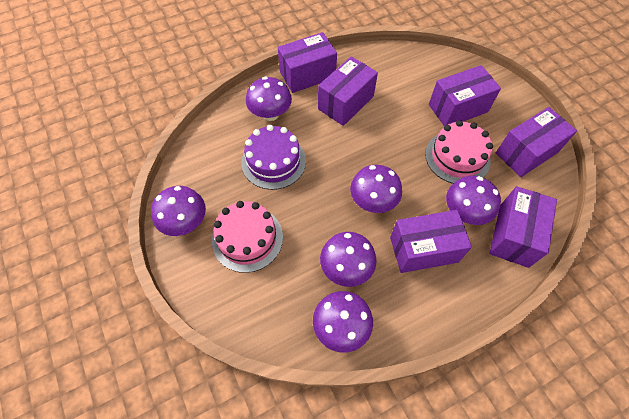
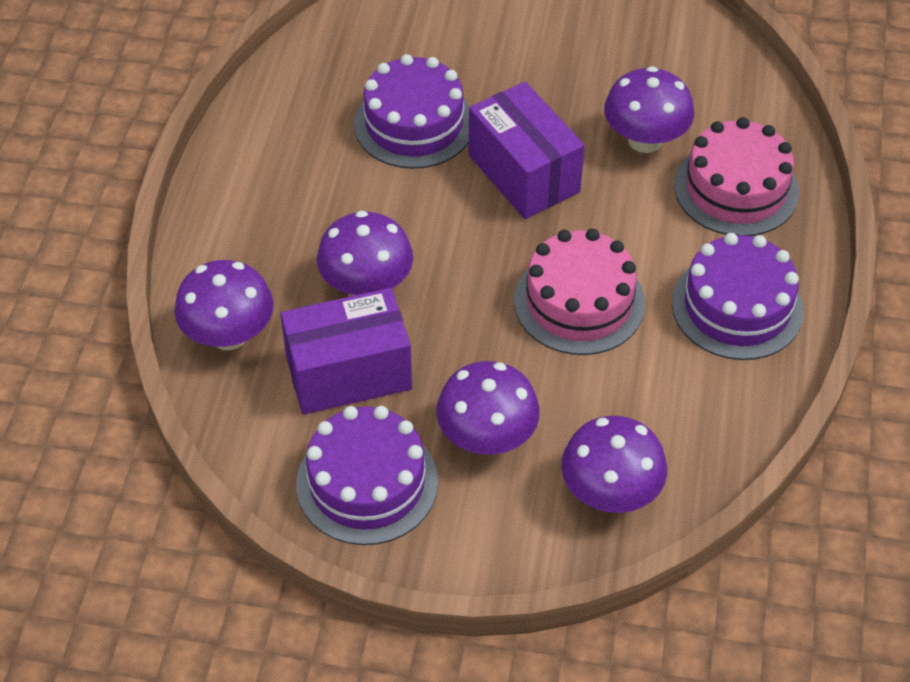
purple box: [278,32,337,93] [318,56,378,126] [390,210,472,273] [429,65,501,126] [489,186,557,268] [496,107,577,177] = 6 -> [280,288,412,415] [469,82,585,219] = 2
purple cake: [241,125,306,190] = 1 -> [296,406,438,545] [354,54,470,169] [672,233,804,360] = 3
purple mushroom: [151,186,206,236] [246,77,292,121] [313,291,373,353] [320,232,377,287] [350,165,402,213] [446,176,501,225] = 6 -> [174,260,274,350] [317,211,413,296] [436,361,540,455] [561,415,667,513] [604,66,694,153] = 5

